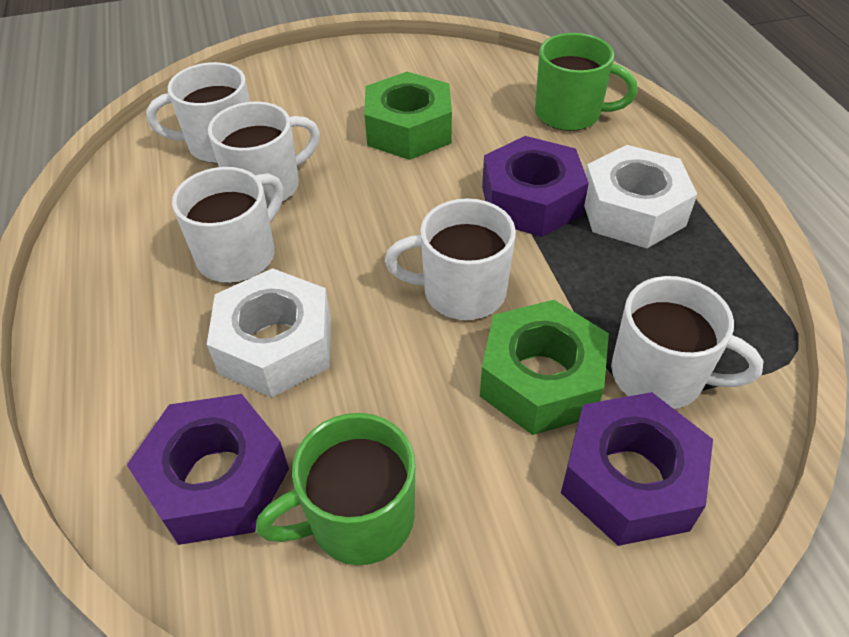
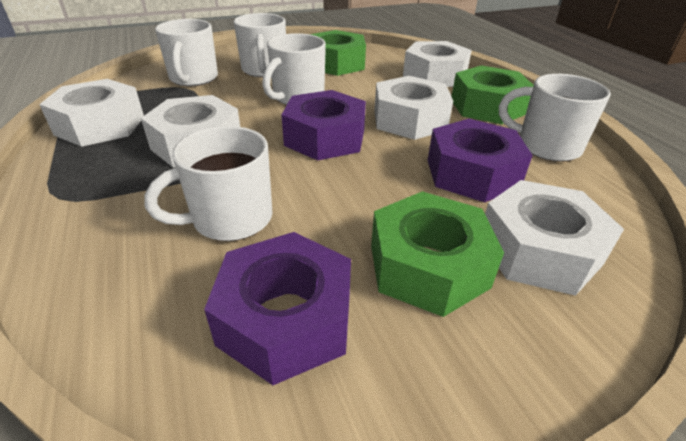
green mug: [256,413,415,565] [535,33,638,131] = 2 -> none = 0
green nut: [364,72,452,160] [480,300,609,435] = 2 -> [310,30,366,76] [371,191,504,317] [451,65,534,124] = 3
white nut: [207,268,331,398] [584,145,697,248] = 2 -> [39,79,144,147] [141,95,240,167] [374,76,453,140] [403,41,472,87] [485,180,624,296] = 5

